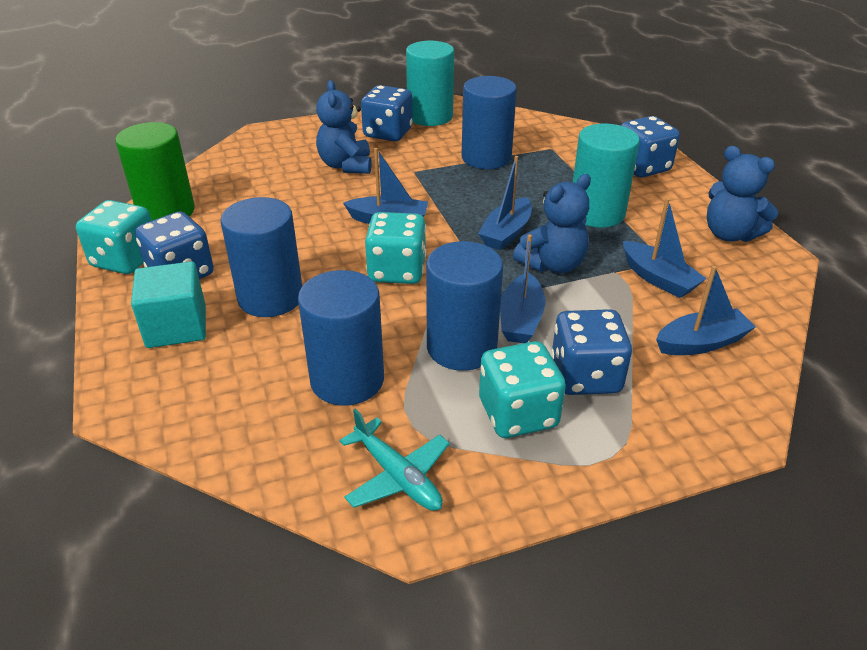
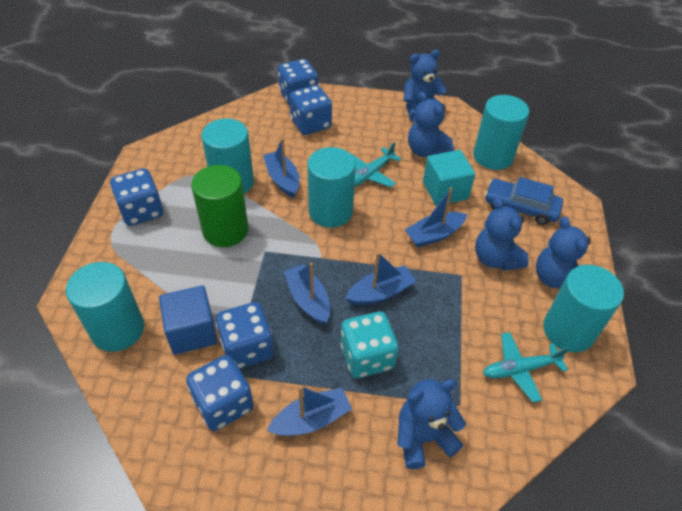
blue car: none = 0 -> [485,177,563,225] = 1
blue cube: none = 0 -> [159,285,218,355] = 1
blue cylinder: [221,197,302,317] [298,270,384,406] [426,241,503,371] [462,76,517,169] = 4 -> none = 0
blue dice: [135,211,214,279] [361,85,413,141] [551,309,632,395] [621,116,680,178] = 4 -> [110,168,163,226] [186,355,254,431] [216,302,274,369] [278,59,318,105] [289,85,332,135] = 5
blue teddy bear: [316,80,372,174] [513,174,591,273] [707,146,778,242] = 3 -> [397,379,466,469] [404,50,447,122] [408,92,454,157] [475,198,529,271] [536,217,591,288] = 5
turquoise cylinder: [406,41,454,126] [573,124,640,228] = 2 -> [66,262,144,352] [201,119,254,194] [307,147,356,228] [473,95,529,170] [543,265,624,352] = 5
turquoise dice: [76,200,152,274] [365,212,426,284] [479,341,566,438] = 3 -> [340,312,399,378] = 1
turquoise plane: [340,408,450,511] = 1 -> [351,142,401,187] [483,332,569,403] = 2

